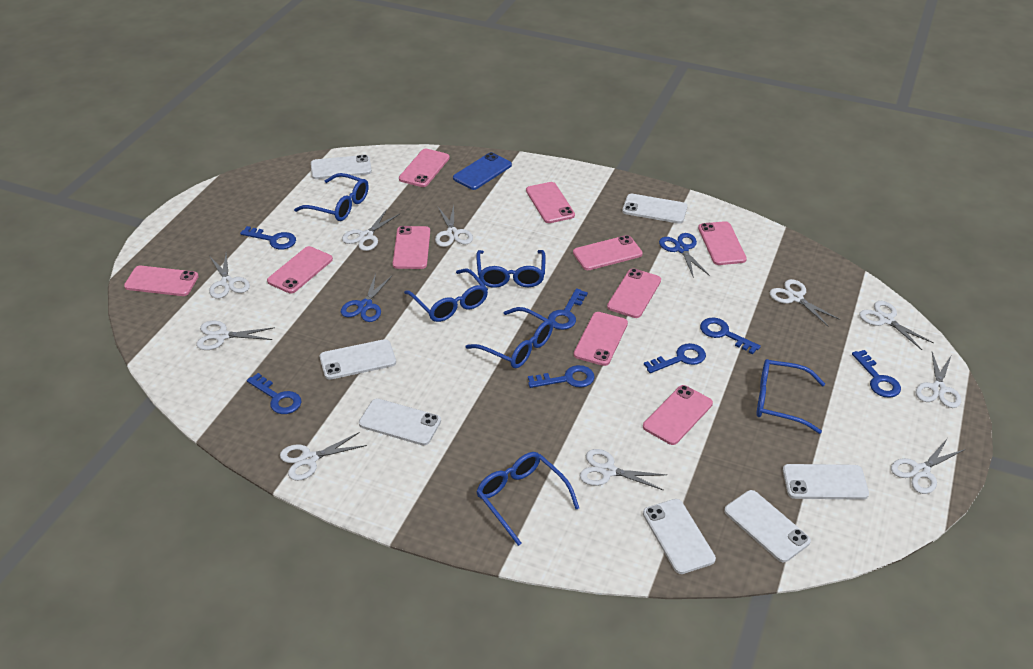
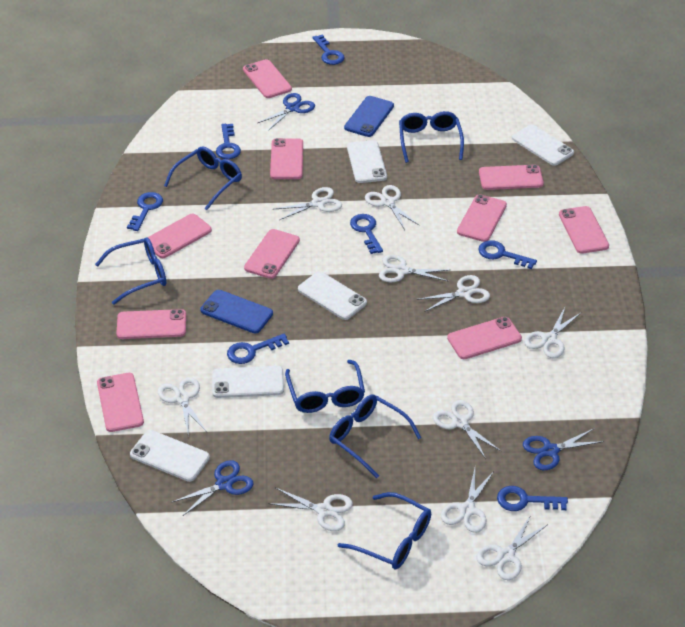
blue phone: [453,152,512,190] = 1 -> [200,290,273,334] [344,96,394,137] = 2
blue scissors: [341,273,392,322] [659,233,710,278] = 2 -> [172,460,253,516] [258,93,315,131] [523,429,604,470] = 3
white phone: [311,155,372,179] [320,339,396,380] [359,398,441,445] [622,194,687,224] [643,499,716,574] [724,490,811,562] [783,464,869,500] = 7 -> [130,430,210,482] [212,366,284,398] [298,271,367,320] [347,140,387,183] [512,124,574,166] = 5

